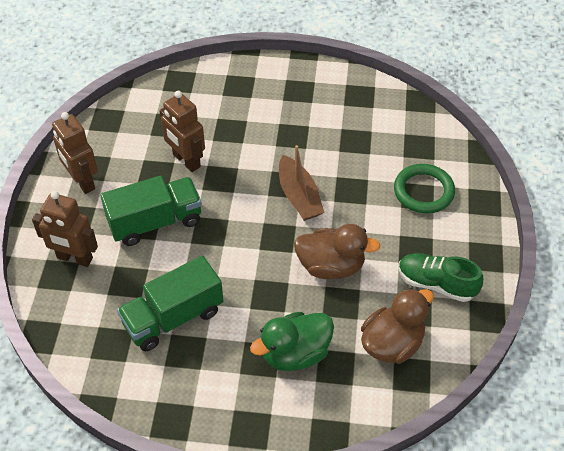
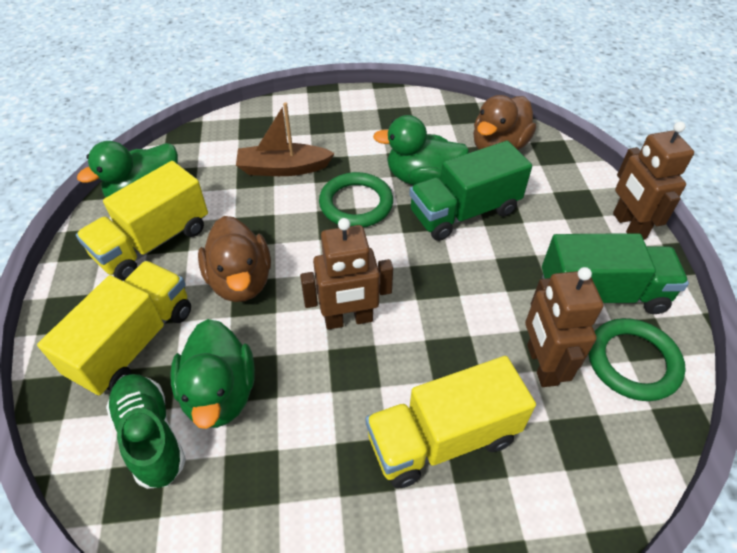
green duck: [250,312,334,371] = 1 -> [77,141,178,197] [170,319,255,429] [373,115,469,185] = 3
green ring: [394,164,455,214] = 1 -> [319,172,393,227] [588,318,686,401] = 2
yellow truck: none = 0 -> [37,261,191,396] [76,161,208,281] [366,356,536,489] = 3

